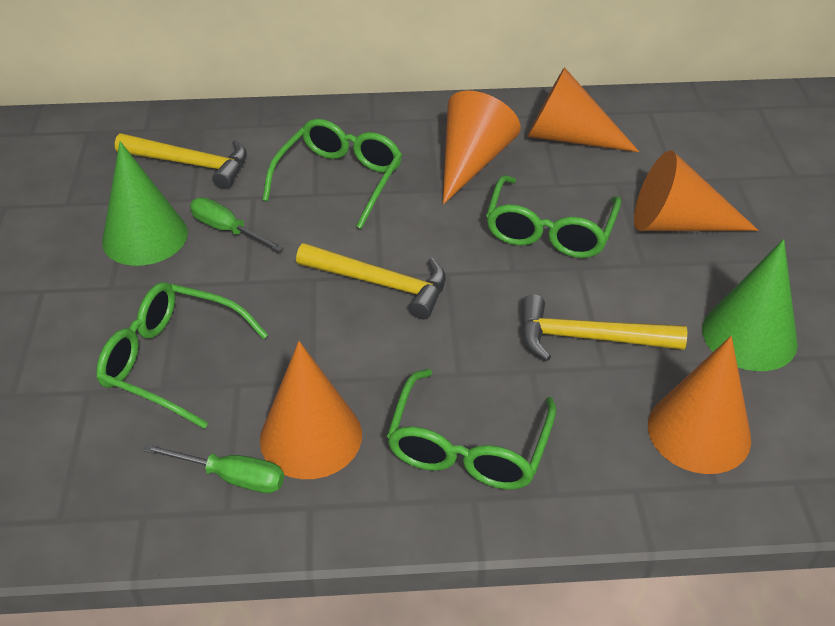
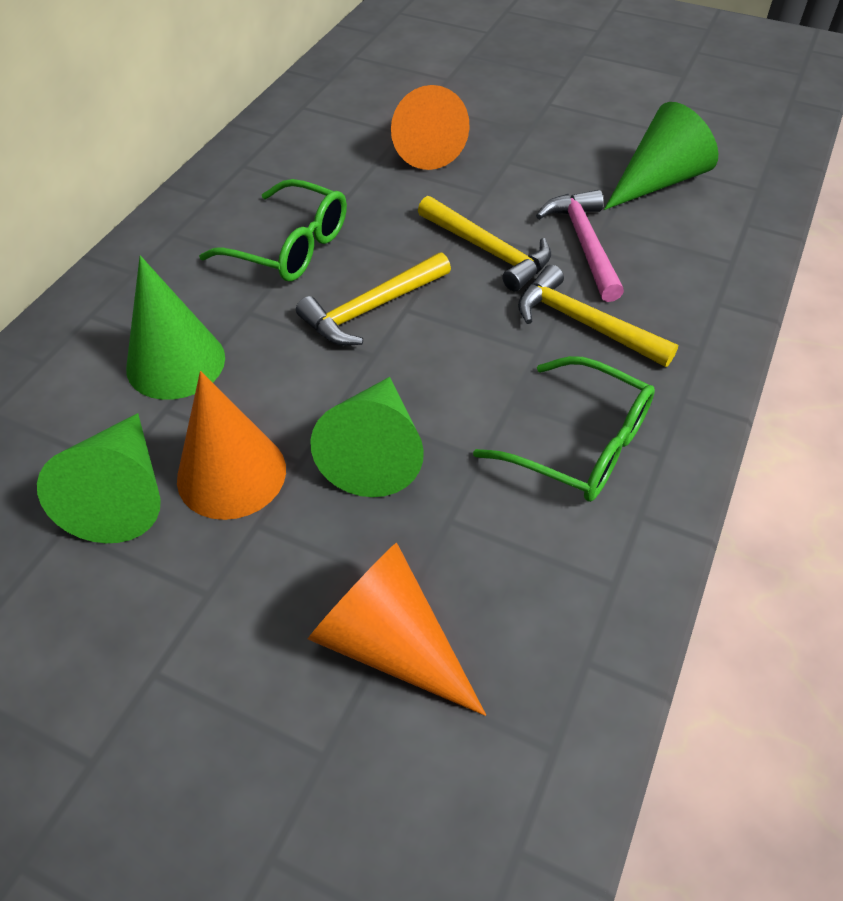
green cone: [102,141,188,266] [702,239,798,371] = 2 -> [37,413,161,543] [126,256,225,400] [310,377,424,497] [604,102,718,210] = 4
green glasses: [96,282,268,429] [262,119,402,229] [387,369,556,489] [486,175,621,258] = 4 -> [199,179,347,282] [473,356,655,502] = 2
green screwdriver: [143,443,284,493] [190,197,284,252] = 2 -> none = 0
orange cone: [260,341,362,479] [443,90,521,205] [527,67,639,152] [634,150,759,231] [648,336,751,474] = 5 -> [177,371,286,520] [308,543,486,716] [391,85,470,170] = 3
pink hammer: none = 0 -> [536,190,624,302] = 1

